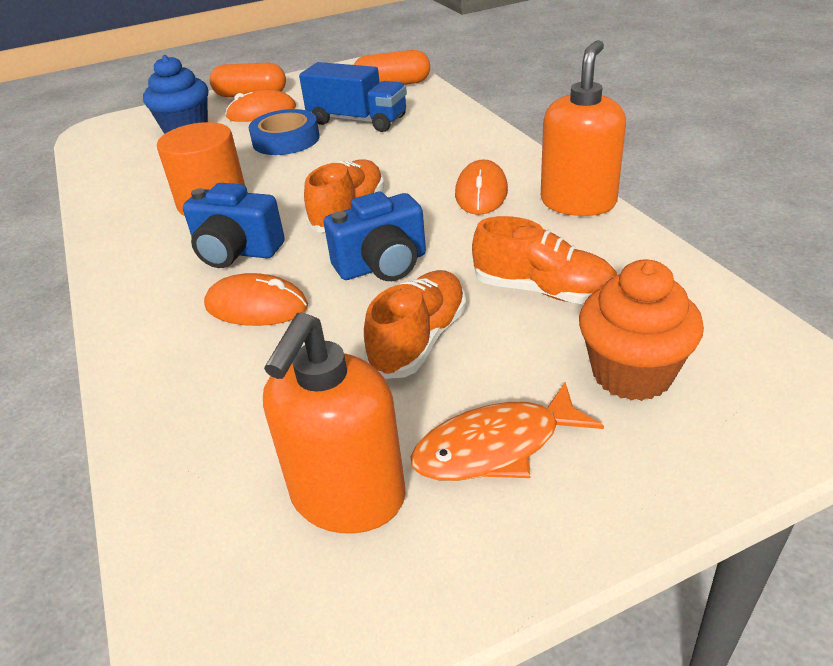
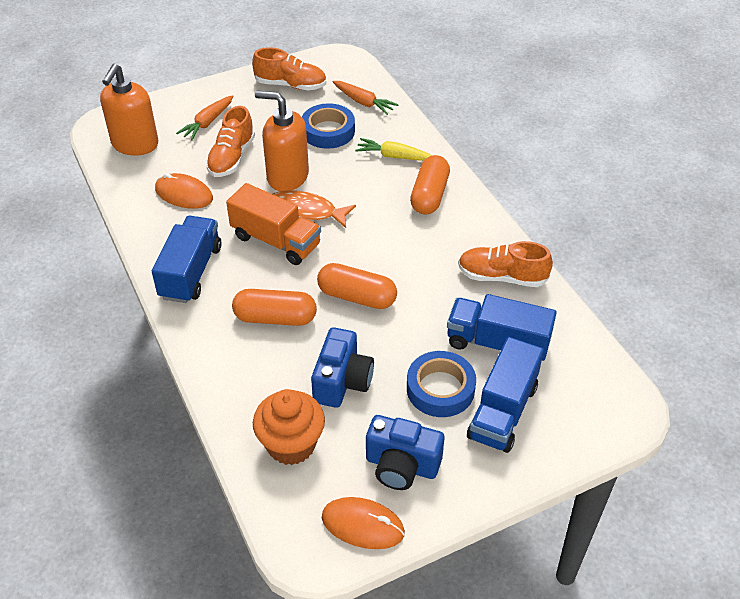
blue cupcake: [143,55,208,134] = 1 -> none = 0
blue tape: [249,109,320,155] = 1 -> [302,103,355,149] [407,351,476,417] = 2
blue truck: [299,62,407,132] = 1 -> [152,216,222,303] [447,294,557,361] [467,337,544,453] = 3
orange capsule: [210,63,286,97] [354,50,430,85] = 2 -> [232,289,317,326] [317,263,397,309] [410,155,450,215] = 3
orange carrot: none = 0 -> [176,95,233,140] [333,81,399,115] = 2
orange cylinder: [157,122,245,216] = 1 -> none = 0
orange mouse: [204,273,308,326] [225,90,296,122] [455,159,508,215] = 3 -> [155,173,213,209] [322,497,405,549] = 2
orange truck: none = 0 -> [226,183,321,265] = 1
yellow carrot: none = 0 -> [355,138,432,161] = 1

